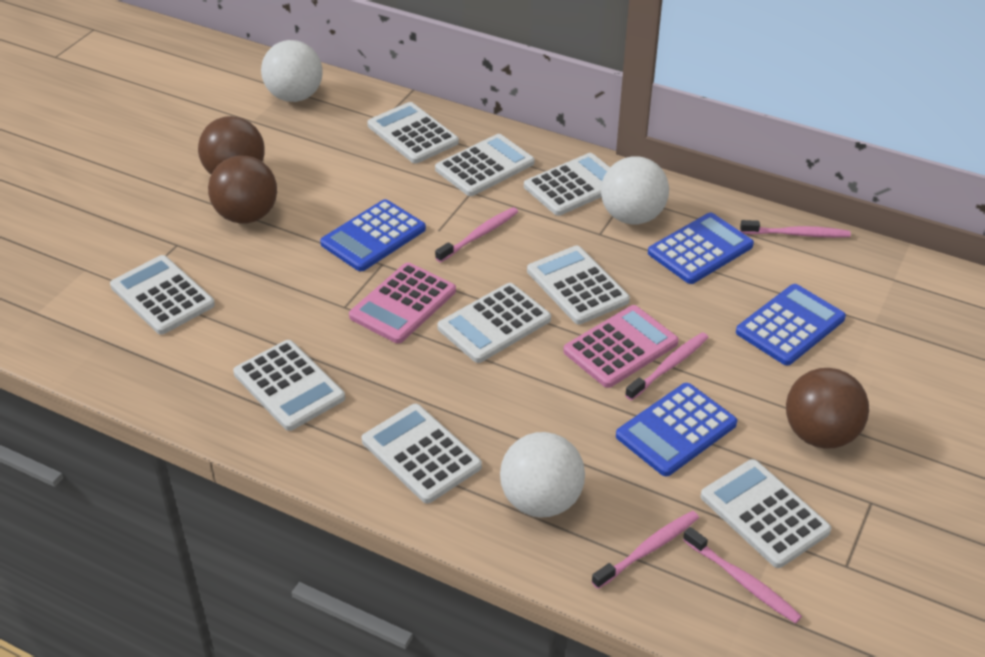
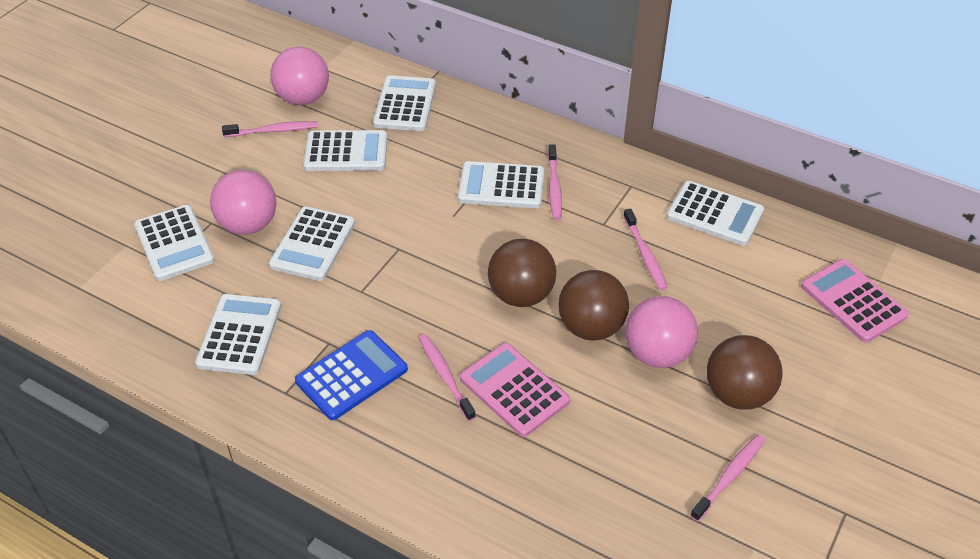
blue calculator: [320,199,426,271] [616,383,737,476] [648,213,754,284] [736,284,846,365] = 4 -> [295,330,408,420] = 1
pink ball: none = 0 -> [210,170,276,235] [271,47,329,105] [625,296,698,368] = 3
white ball: [261,40,323,102] [500,432,585,518] [601,156,669,224] = 3 -> none = 0
white calculator: [110,255,215,335] [233,340,345,431] [362,404,482,503] [367,102,459,164] [435,134,535,196] [437,283,551,363] [524,153,610,216] [527,245,630,324] [701,459,831,568] = 9 -> [134,205,215,281] [195,294,281,375] [269,206,355,281] [303,130,388,171] [373,75,436,131] [458,161,544,208] [666,181,764,246] = 7

